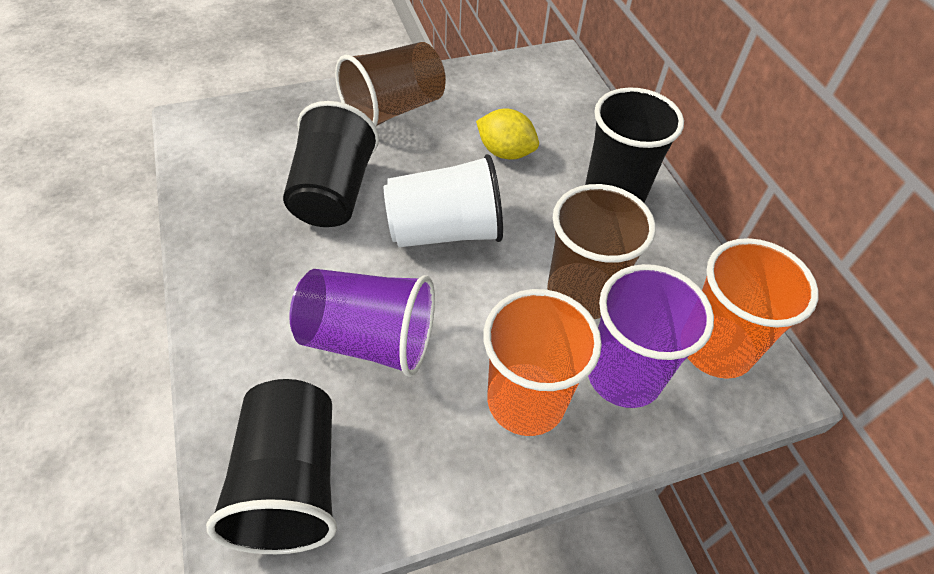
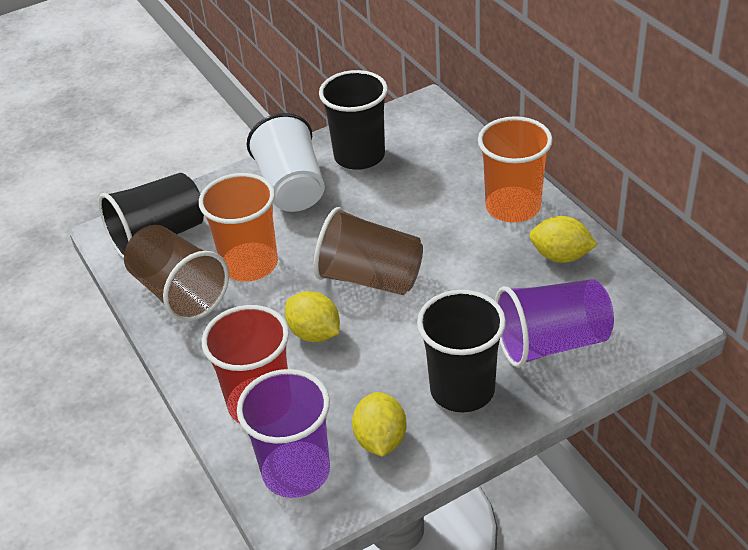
red cup: none = 0 -> [202,305,289,423] = 1
yellow lemon: [476,109,539,160] = 1 -> [285,291,340,342] [352,392,407,457] [529,216,598,263] = 3

